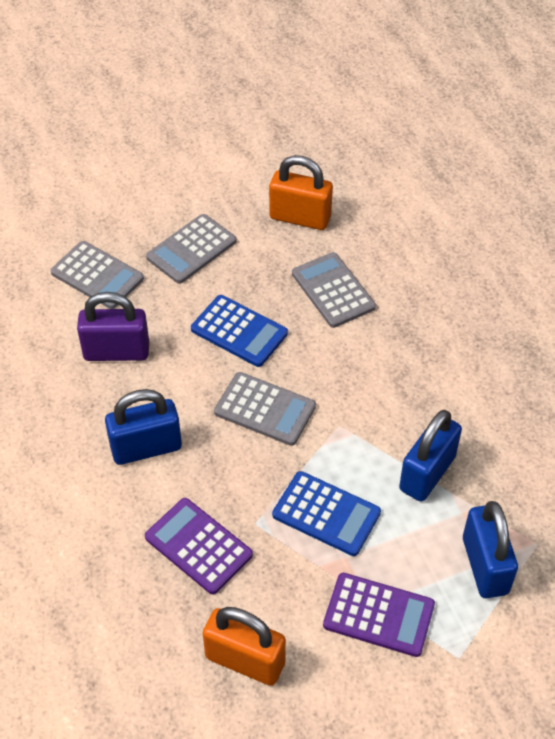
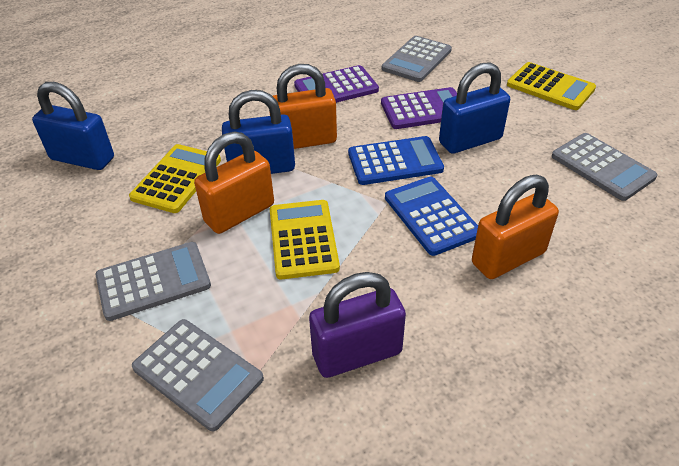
orange padlock: [203,607,286,686] [269,155,333,230] = 2 -> [194,132,274,234] [269,64,337,149] [472,175,559,279] = 3
yellow calculator: none = 0 -> [129,144,221,213] [270,200,340,279] [507,62,596,110] = 3

